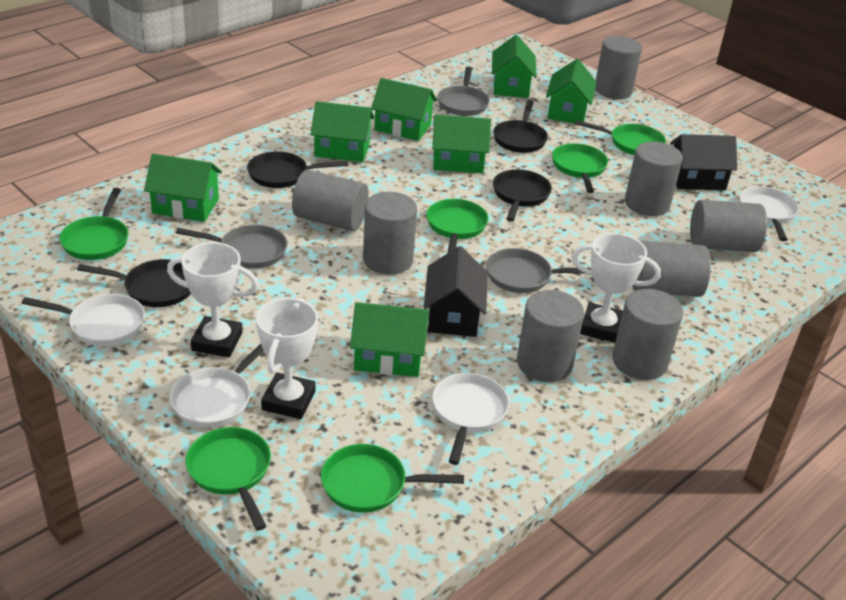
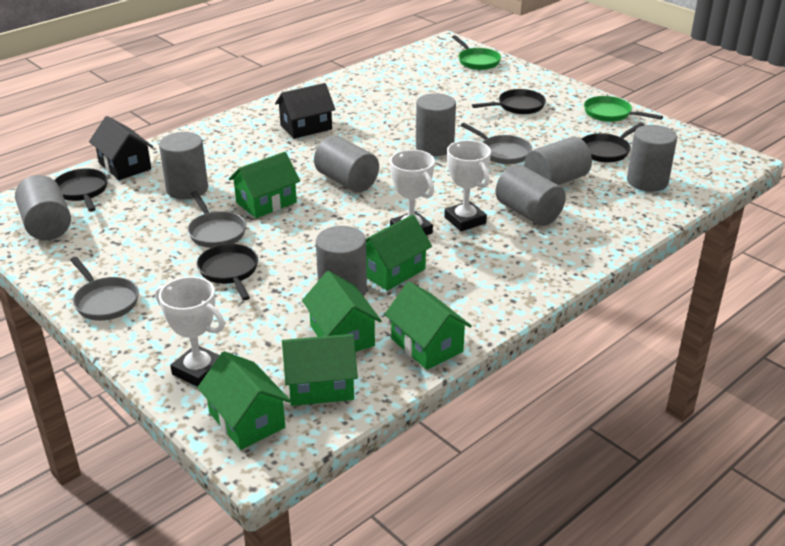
green house: [144,154,222,222] [310,101,374,162] [350,302,429,377] [371,78,437,141] [432,115,491,173] [492,35,537,98] [546,59,596,123] = 7 -> [198,351,291,450] [229,152,300,218] [282,334,358,406] [302,271,382,352] [366,214,432,291] [384,282,472,370] = 6
green pan: [59,188,128,260] [185,427,271,531] [321,444,464,513] [427,199,488,253] [552,143,608,193] [575,120,666,155] = 6 -> [452,35,501,70] [584,96,663,122] = 2
white pan: [22,294,145,346] [170,343,264,427] [432,373,510,465] [739,186,799,241] = 4 -> none = 0

